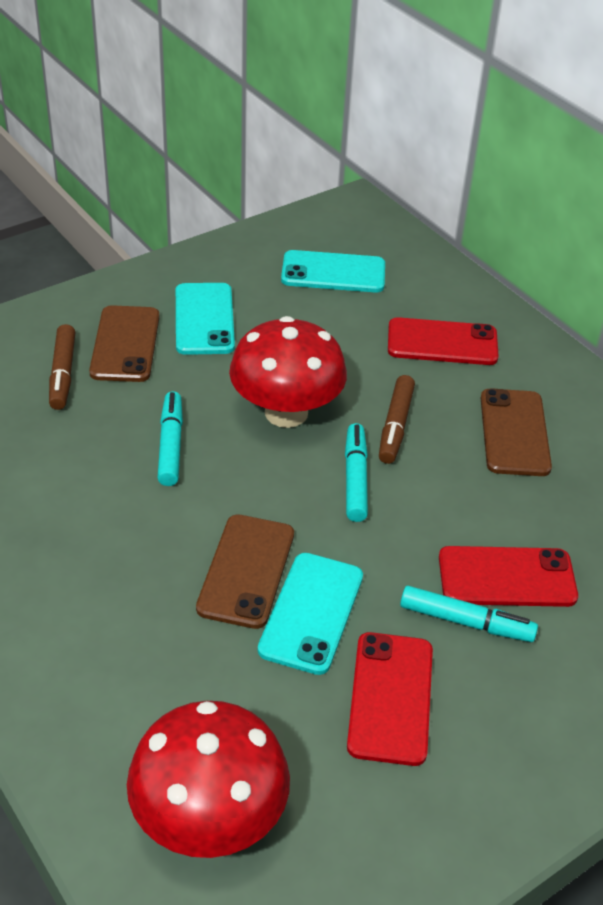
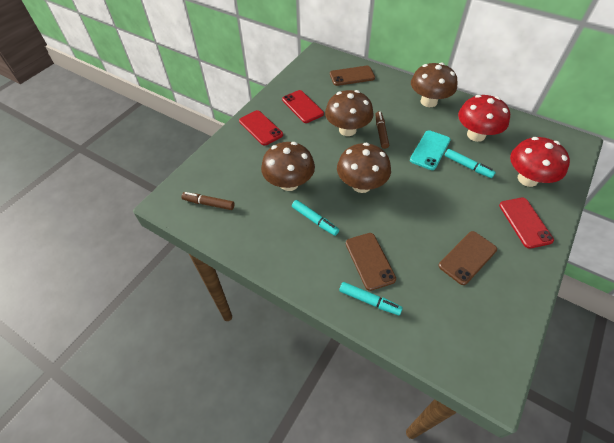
brown mushroom: none = 0 -> [261,142,315,191] [325,90,374,136] [337,142,391,193] [411,62,458,107] = 4
turquoise phone: [176,283,235,355] [258,553,363,675] [281,250,385,292] = 3 -> [410,130,451,170] = 1

